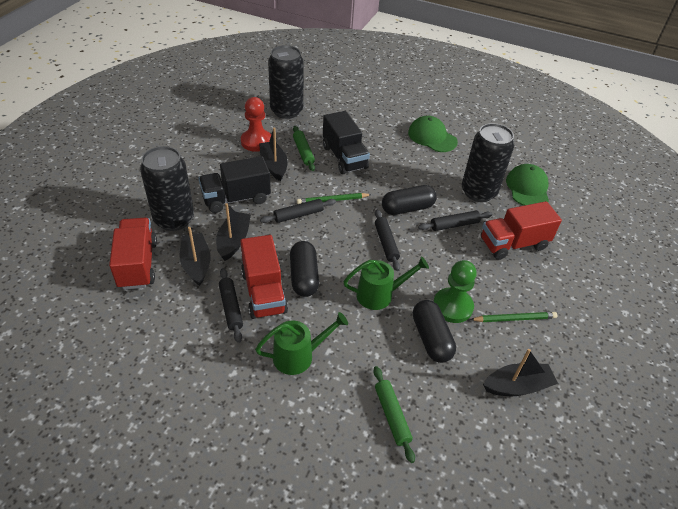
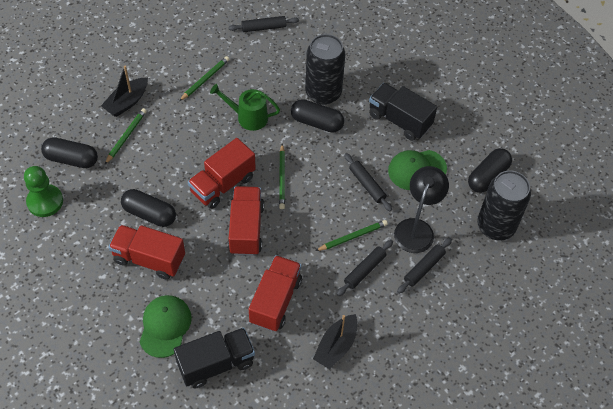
black boat: [180,227,211,286] [216,203,251,261] [259,128,288,181] [483,349,558,396] = 4 -> [101,66,148,117] [313,314,358,369] = 2
black can: [140,146,194,231] [268,45,304,119] [462,123,514,202] = 3 -> [305,34,345,105] [477,171,531,240] = 2
black capsule: [290,241,319,297] [382,185,437,215] [413,300,456,363] = 3 -> [41,137,98,168] [121,189,176,227] [291,99,344,133] [468,148,512,193] = 4
black lamp: none = 0 -> [394,166,449,253] = 1
green pencil: [297,193,372,204] [470,312,557,322] = 2 -> [105,108,147,164] [179,56,230,101] [279,144,285,209] [316,220,388,251] = 4
green rolling pin: [293,126,315,171] [373,366,415,463] = 2 -> none = 0
green watering can: [255,312,348,375] [343,256,429,310] = 2 -> [210,84,280,131] = 1
red pawn: [241,97,271,152] = 1 -> none = 0
red truck: [109,218,157,290] [240,235,288,319] [481,201,562,260] = 3 -> [108,225,185,280] [188,138,256,209] [228,186,264,256] [249,255,302,332] = 4

